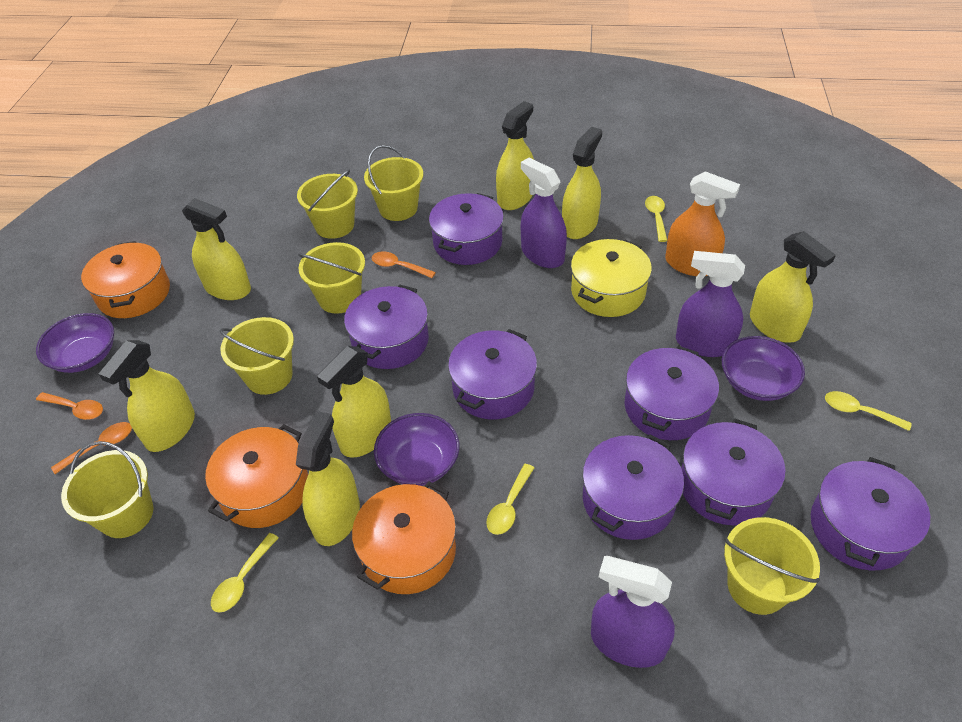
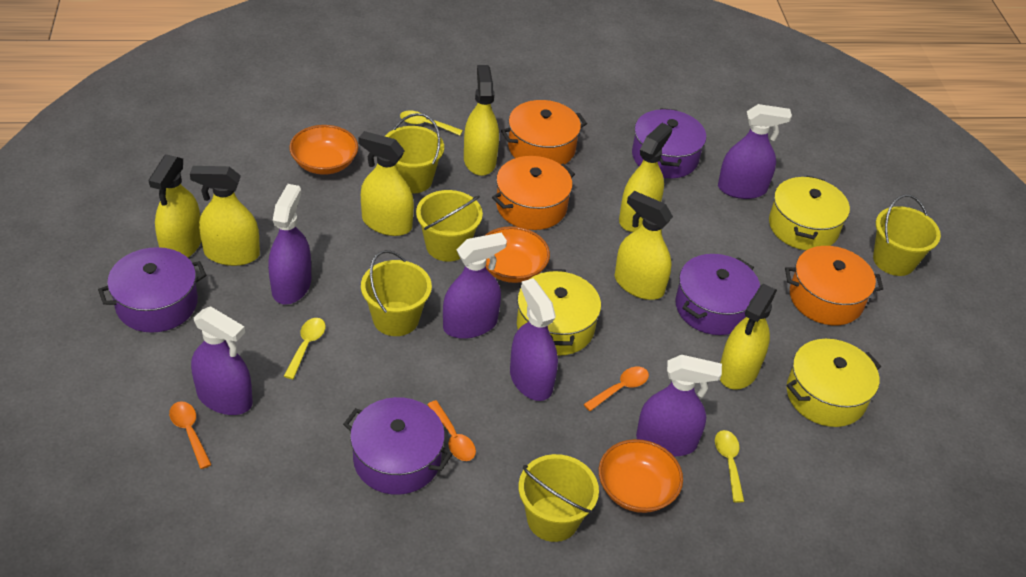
orange bowl: none = 0 -> [289,125,358,175] [485,226,550,283] [599,439,683,513] = 3
orange spray bottle: [665,171,740,276] = 1 -> none = 0
purple bowl: [36,313,114,373] [374,413,460,486] [722,336,805,401] = 3 -> none = 0
purple pot: [344,285,429,369] [429,193,504,265] [448,329,537,419] [582,434,684,540] [625,346,719,440] [681,418,786,525] [811,457,930,571] = 7 -> [98,247,206,333] [343,397,453,495] [632,108,706,178] [675,254,760,335] = 4
purple spray bottle: [521,158,567,268] [591,556,675,668] [676,251,745,357] = 3 -> [191,306,253,415] [268,184,311,305] [443,232,507,339] [510,278,558,401] [636,355,722,456] [718,104,792,199] = 6
yellow bucket: [61,441,153,538] [220,317,294,395] [297,170,358,239] [298,242,365,314] [364,145,424,221] [724,517,820,615] = 6 -> [361,250,432,336] [385,113,444,194] [416,190,483,262] [519,454,599,542] [873,195,941,276] = 5
yellow pot: [571,239,652,317] = 1 -> [517,269,601,356] [769,176,850,250] [787,339,881,427] = 3
yellow spoon: [211,533,279,613] [486,464,534,535] [645,196,667,242] [825,391,912,431] = 4 -> [284,318,326,379] [400,111,463,136] [715,430,744,503] = 3

